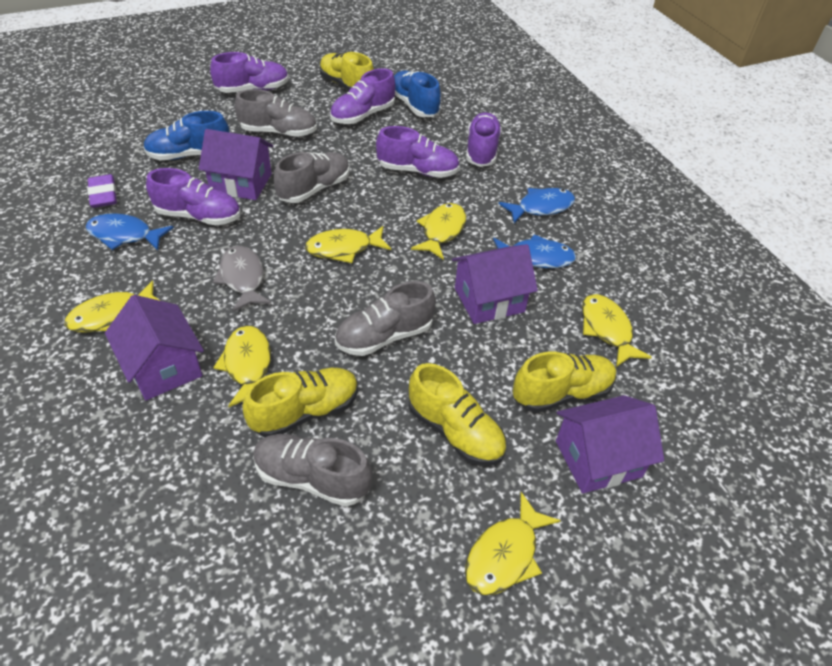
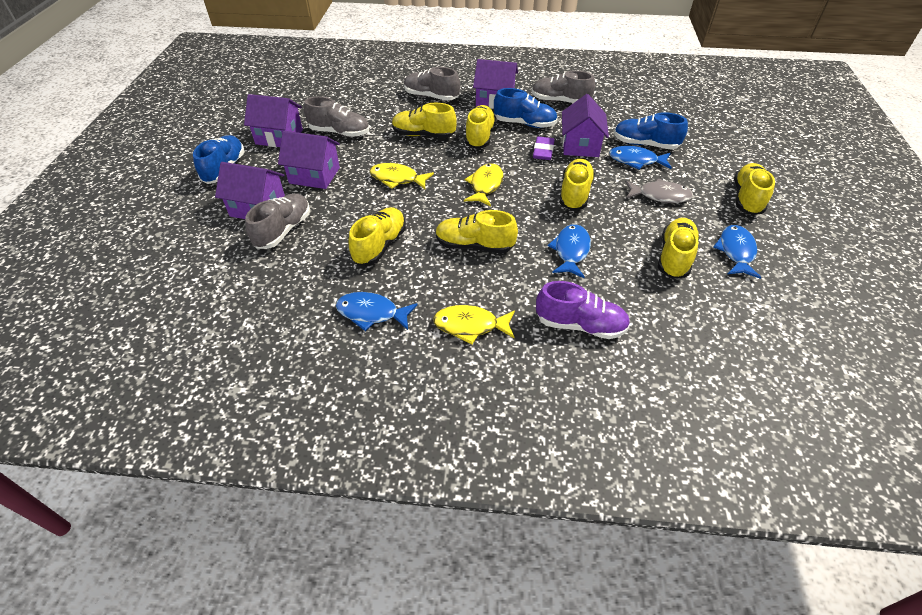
blue fish: [85,214,174,250] [493,234,576,268] [499,188,575,223] = 3 -> [336,292,418,331] [548,224,591,278] [609,146,672,170] [713,225,761,279] = 4
blue shoe: [143,111,230,160] [394,71,441,117] = 2 -> [193,135,245,184] [494,88,558,128] [614,112,688,150] = 3
purple house: [105,295,204,400] [199,129,273,200] [452,244,538,324] [556,395,664,493] = 4 -> [215,162,285,219] [244,94,303,147] [278,131,340,189] [473,59,518,109] [562,94,609,157] = 5
purple shoe: [146,168,241,225] [210,52,289,93] [330,68,395,124] [376,126,460,178] [466,112,502,167] = 5 -> [536,281,630,339] = 1
yellow fish: [65,281,160,332] [213,326,271,407] [305,226,391,263] [411,203,466,260] [465,492,561,595] [582,294,652,367] = 6 -> [370,163,434,189] [433,305,515,344] [464,163,504,206] = 3
yellow shoe: [242,368,358,437] [319,52,374,91] [409,363,506,465] [513,352,617,413] = 4 -> [349,207,406,265] [392,103,457,138] [435,210,518,254] [465,105,496,149] [559,159,595,210] [658,218,699,279] [734,163,775,215] = 7

